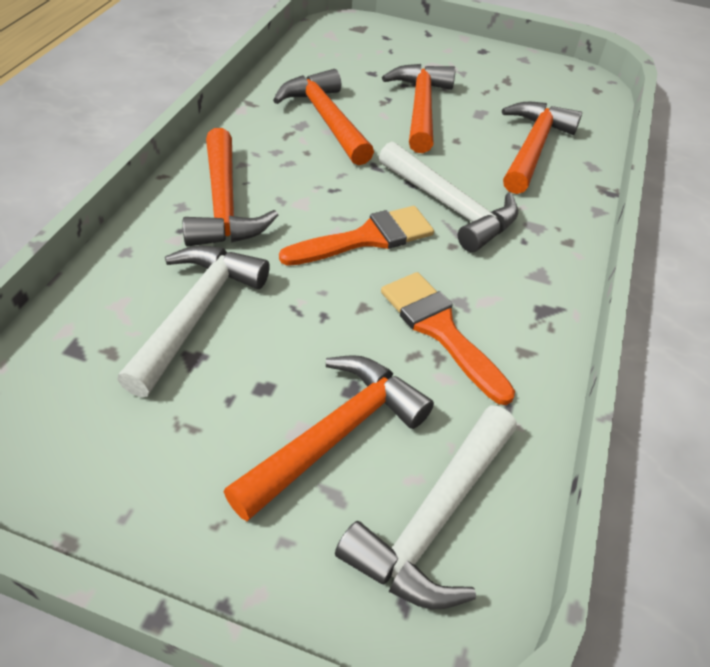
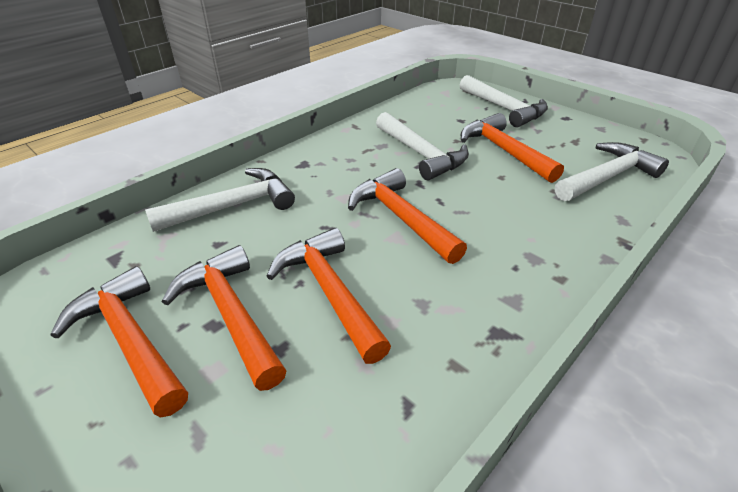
orange brush: [279,206,434,266] [381,272,515,405] = 2 -> none = 0
white hammer: [117,245,270,397] [335,405,517,610] [379,141,518,252] = 3 -> [145,168,295,232] [376,112,469,180] [460,75,548,127] [555,142,669,201] = 4

